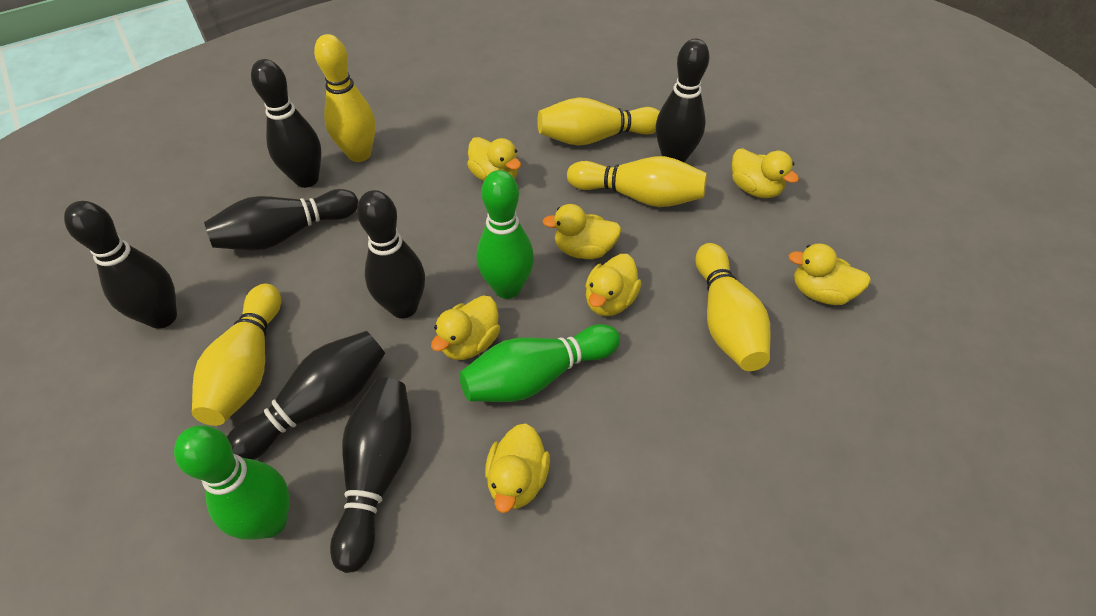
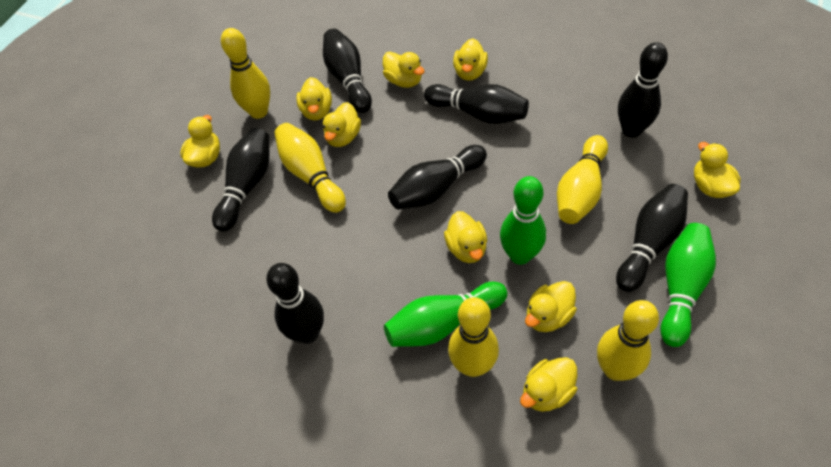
yellow duck: [431,296,500,360] [467,137,521,181] [485,423,550,513] [542,204,621,259] [585,254,642,316] [732,148,799,198] [788,243,871,305] = 7 -> [180,115,220,168] [296,77,332,120] [323,102,361,147] [383,52,425,88] [444,211,487,263] [453,38,488,81] [520,357,577,412] [525,281,577,332] [694,142,741,198] = 9

